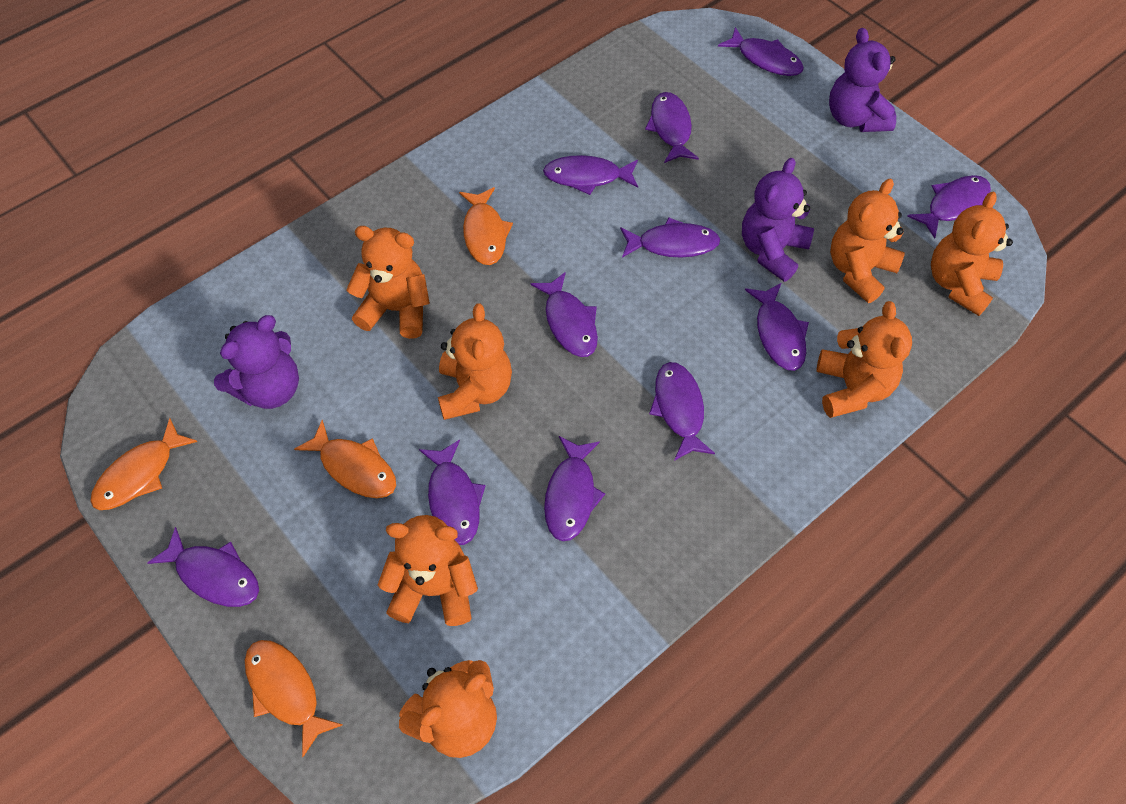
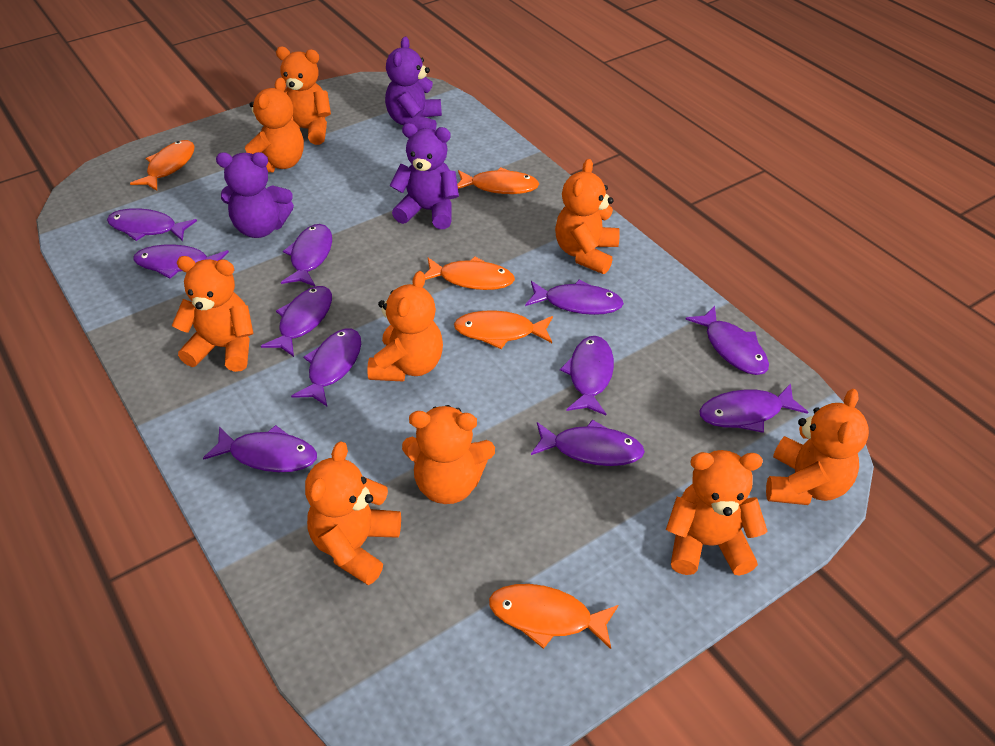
orange fish: [90,418,198,510] [245,640,343,757] [294,420,396,498] [459,187,513,265] = 4 -> [130,140,195,191] [424,257,515,290] [454,310,553,349] [457,167,539,194] [489,584,618,649] = 5
orange teddy bear: [346,226,430,339] [378,515,478,626] [399,660,497,758] [438,303,512,420] [816,301,912,418] [830,178,905,303] [931,192,1013,316] = 7 -> [172,256,254,372] [245,77,304,172] [276,47,331,145] [305,441,401,585] [367,271,443,382] [402,405,495,504] [555,159,620,274] [666,450,768,576] [766,389,869,505] = 9

